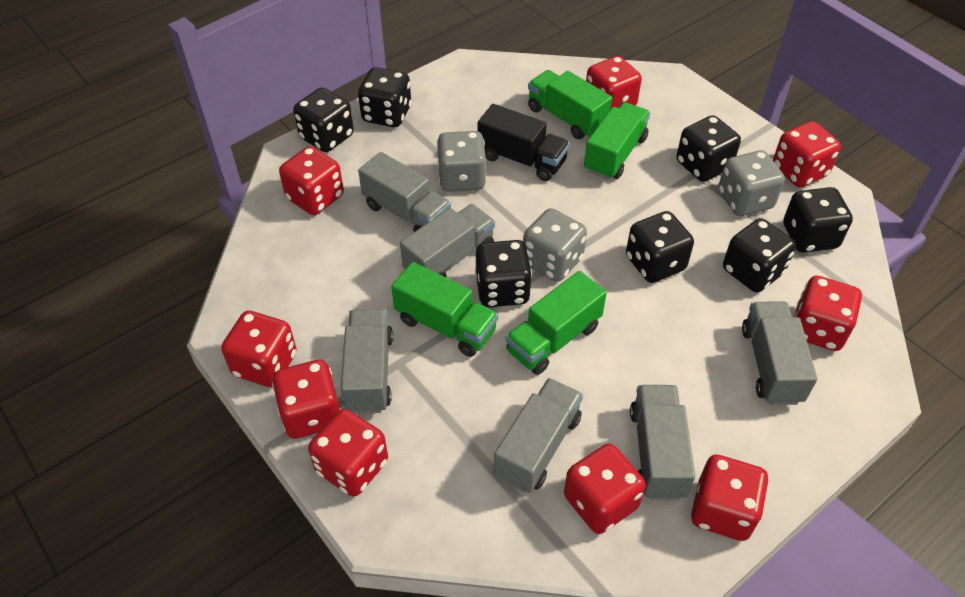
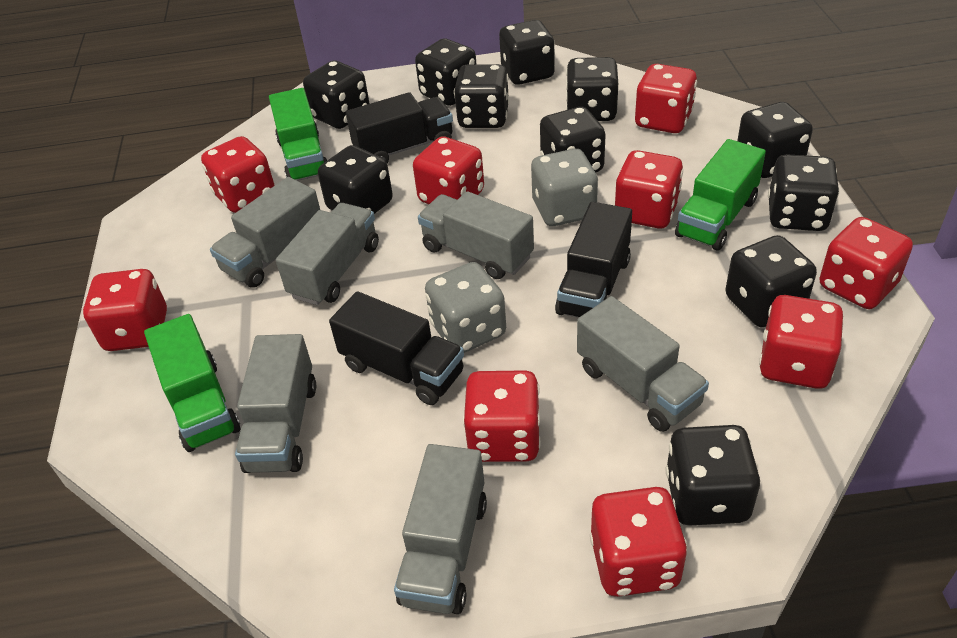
black dice: [293,87,354,152] [358,67,412,127] [475,240,532,307] [626,211,694,283] [676,115,741,182] [723,218,796,292] [783,187,853,253] = 7 -> [303,60,370,129] [318,145,393,214] [415,38,476,106] [454,64,509,128] [499,20,555,85] [540,107,606,172] [566,57,618,121] [666,425,760,526] [726,235,817,327] [737,102,813,178] [768,154,840,231] = 11
black truck: [477,104,570,181] = 1 -> [329,291,464,405] [346,92,453,163] [555,202,632,318] = 3
green truck: [391,262,498,357] [506,271,607,375] [528,70,612,139] [584,102,650,180] = 4 -> [144,314,240,452] [269,88,327,181] [675,139,766,250] = 3
grey dice: [437,131,487,192] [523,208,587,281] [718,150,785,216] = 3 -> [425,262,506,353] [531,149,598,226] = 2

